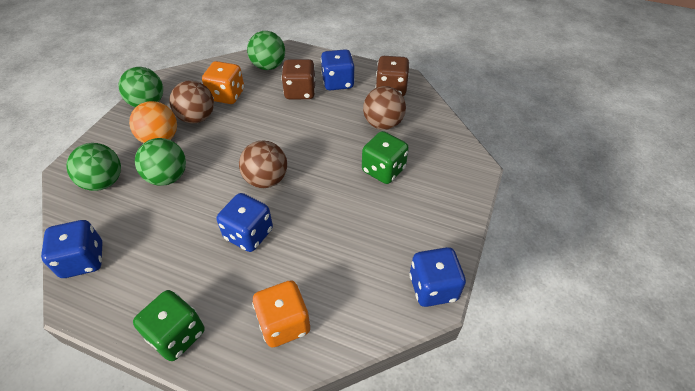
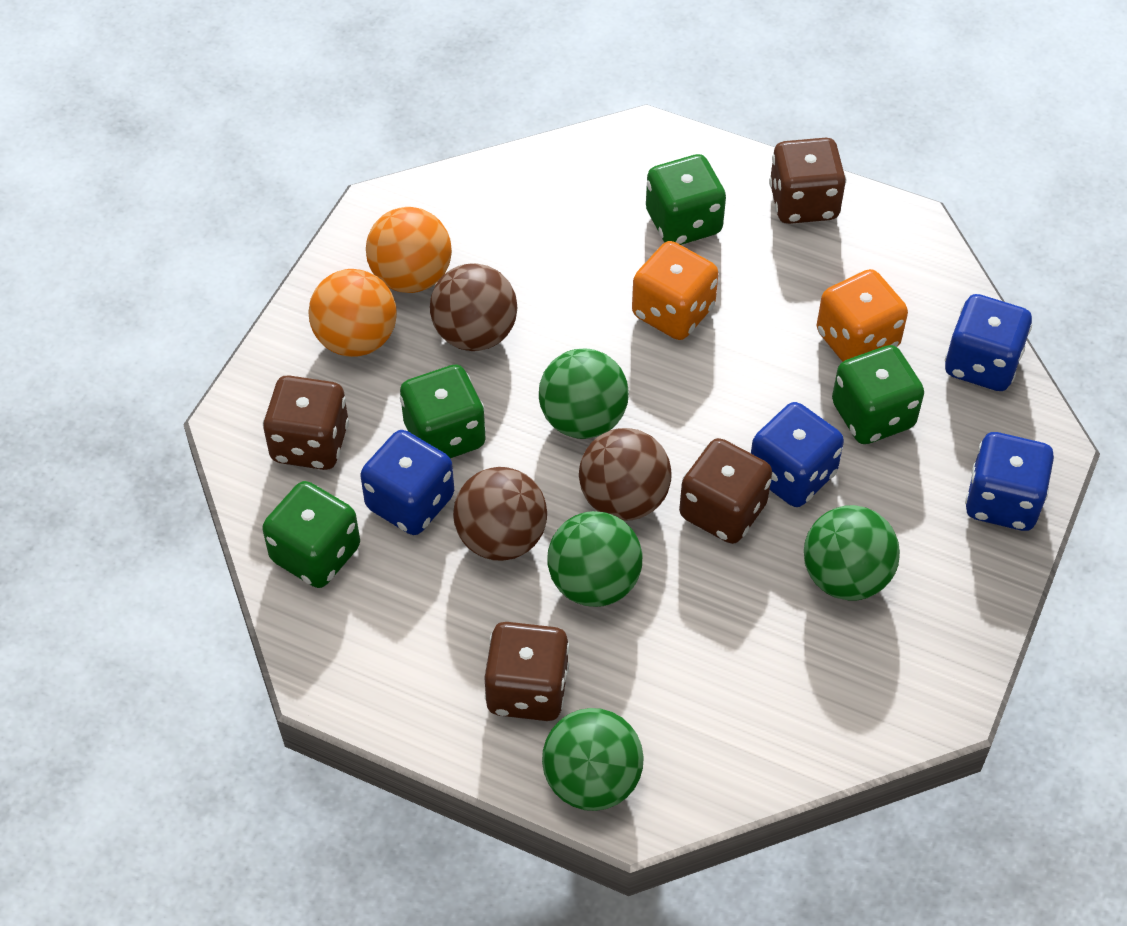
brown dice: [281,59,315,99] [376,56,409,96] = 2 -> [263,375,349,470] [484,622,569,721] [679,438,772,544] [769,138,846,224] = 4
green dice: [133,290,205,361] [362,131,409,184] = 2 -> [262,481,360,588] [400,364,486,458] [646,154,726,245] [832,345,924,444] = 4
orange ball: [129,101,177,143] = 1 -> [308,269,397,357] [366,207,452,293] = 2

